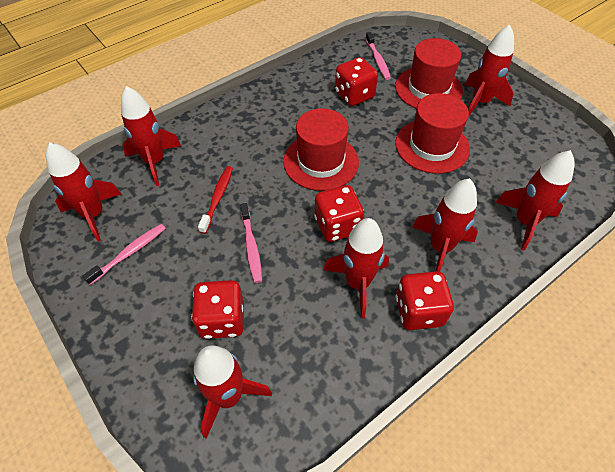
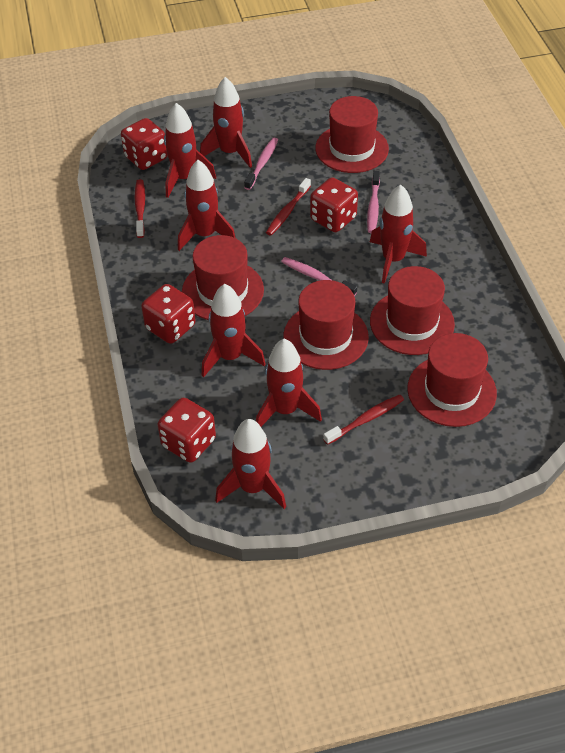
red hat: [283,108,359,191] [395,38,463,109] [395,93,470,174] = 3 -> [182,235,264,320] [283,280,369,370] [315,96,389,173] [370,266,455,355] [407,333,497,427] = 5
red toothbrush: [198,166,233,234] = 1 -> [134,179,145,238] [266,178,311,236] [323,394,404,445] = 3

